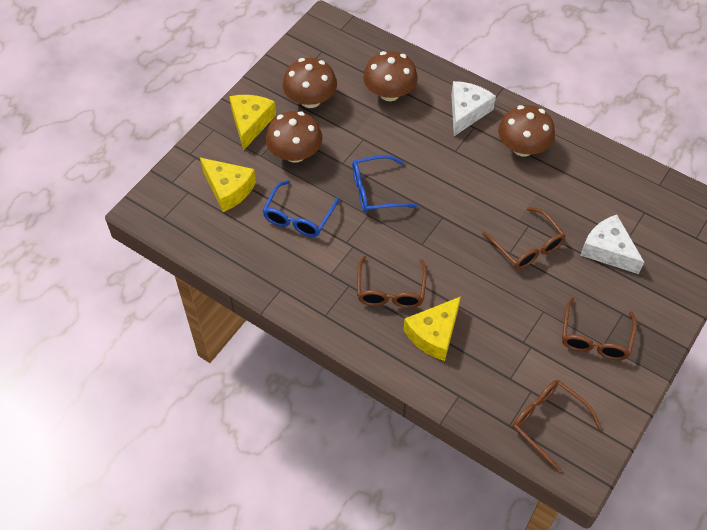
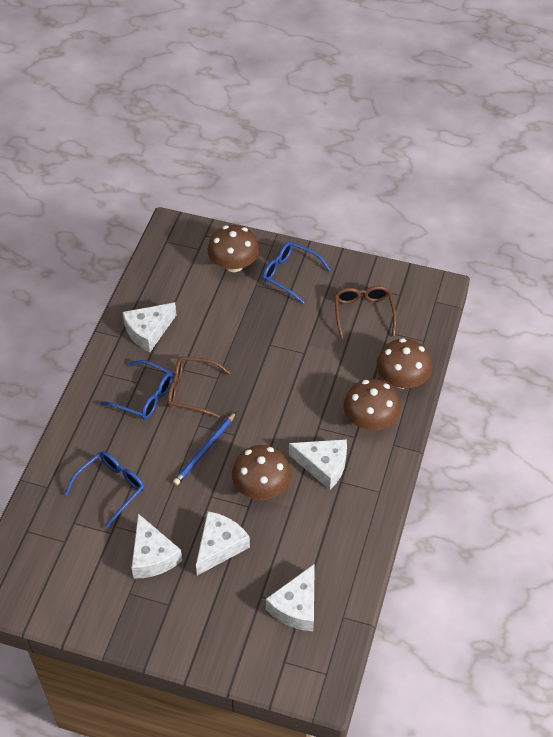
blue glasses: [263,180,340,237] [352,155,417,213] = 2 -> [65,451,145,529] [100,360,173,420] [262,242,331,304] = 3
blue pencil: none = 0 -> [173,412,236,485] = 1
brown glasses: [357,256,427,308] [482,207,566,269] [512,380,601,472] [562,297,637,360] = 4 -> [168,357,231,418] [334,286,397,340] = 2
white cheese: [451,81,496,136] [580,215,644,274] = 2 -> [122,303,176,352] [131,514,182,579] [196,511,250,575] [266,564,315,631] [289,439,347,490] = 5
yellow cheese: [200,158,256,212] [229,95,276,150] [403,296,461,361] = 3 -> none = 0

